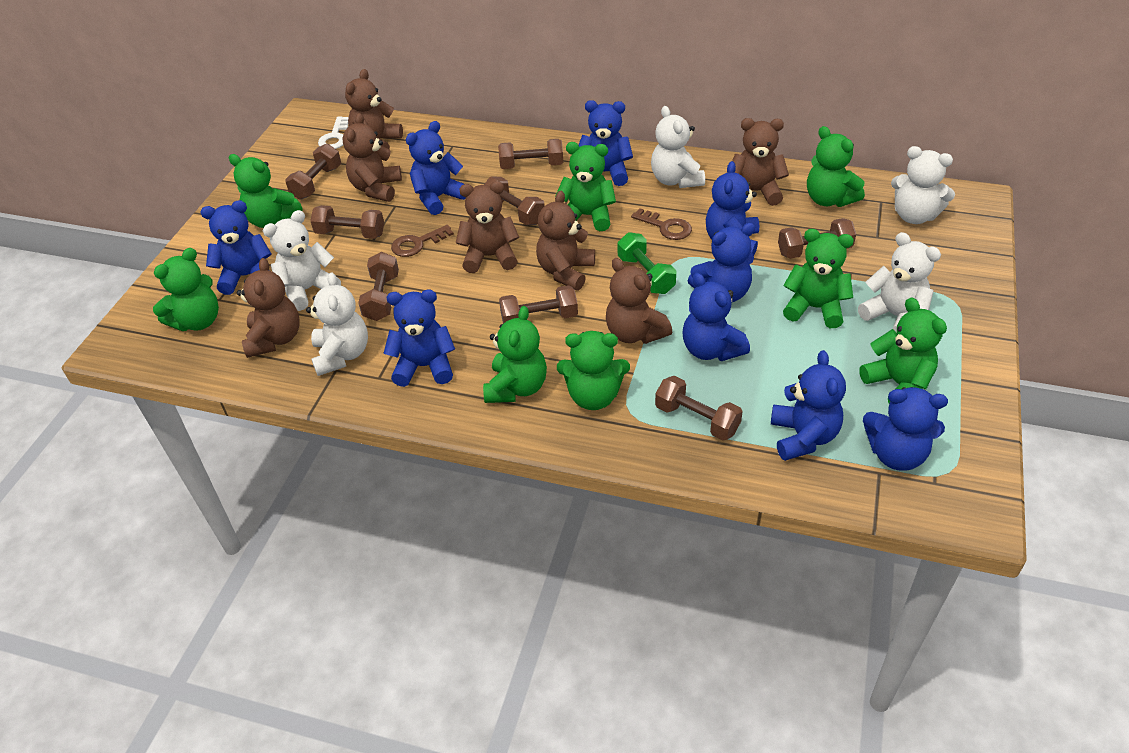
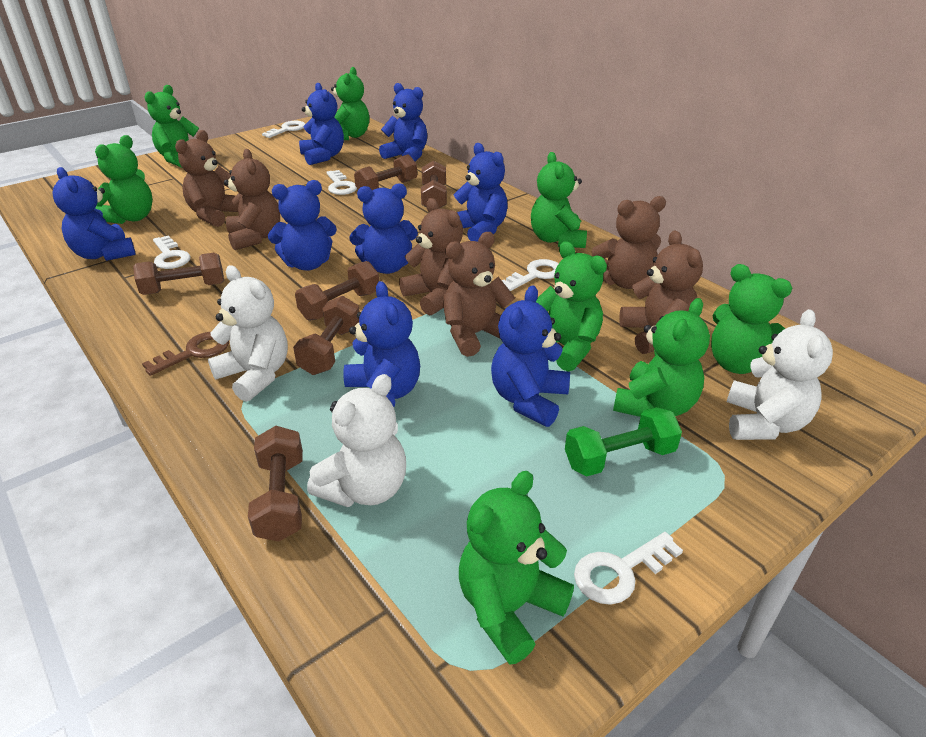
blue teddy bear: [201,200,271,295] [383,290,455,387] [406,121,466,215] [579,100,633,186] [683,273,750,361] [688,223,755,302] [706,161,759,256] [771,350,846,461] [863,387,948,471] = 9 -> [52,167,136,261] [268,180,337,271] [299,83,344,165] [344,281,420,407] [349,183,418,274] [379,83,427,161] [453,143,508,242] [491,286,570,427] = 8
brown dumbbell: [285,144,341,200] [310,205,384,239] [358,252,399,321] [484,176,545,225] [498,139,563,169] [499,285,578,324] [655,376,743,441] [778,218,856,259] = 8 -> [133,253,224,295] [248,426,303,542] [293,296,360,375] [295,261,379,321] [354,155,417,190] [421,160,447,208] = 6
brown key: [391,225,454,257] [631,208,692,240] = 2 -> [142,332,229,376] = 1
brown teddy bear: [237,258,300,358] [343,113,402,202] [345,69,403,150] [456,181,519,273] [536,191,595,290] [606,258,672,344] [732,118,789,206] = 7 -> [175,130,238,227] [224,149,280,250] [399,198,463,315] [443,232,515,357] [592,196,666,289] [619,230,703,354] = 6
white key: [318,116,349,149] = 1 -> [153,235,190,269] [262,121,305,138] [326,170,357,195] [502,259,559,291] [574,532,683,605] = 5
white teddy bear: [263,210,341,311] [306,272,368,376] [651,106,705,188] [858,232,941,333] [891,146,955,224] = 5 -> [208,265,288,402] [307,374,406,507] [727,309,833,440] = 3

